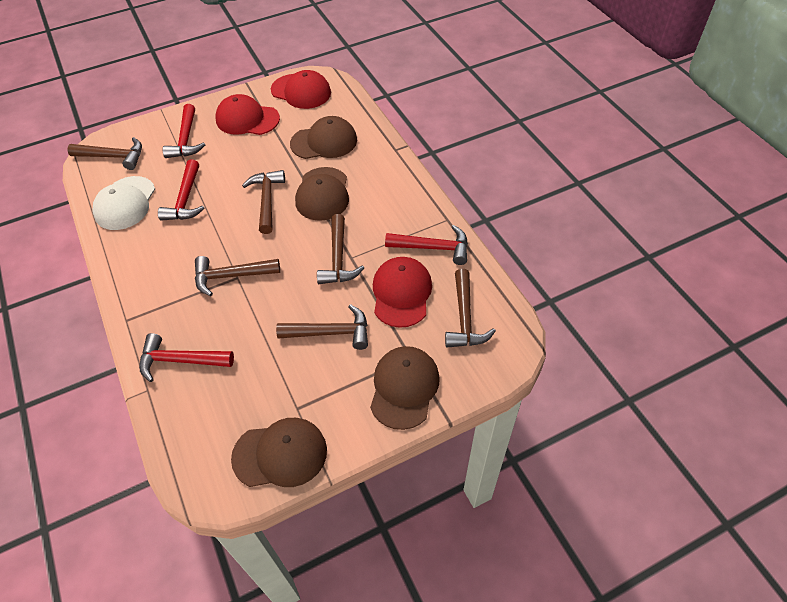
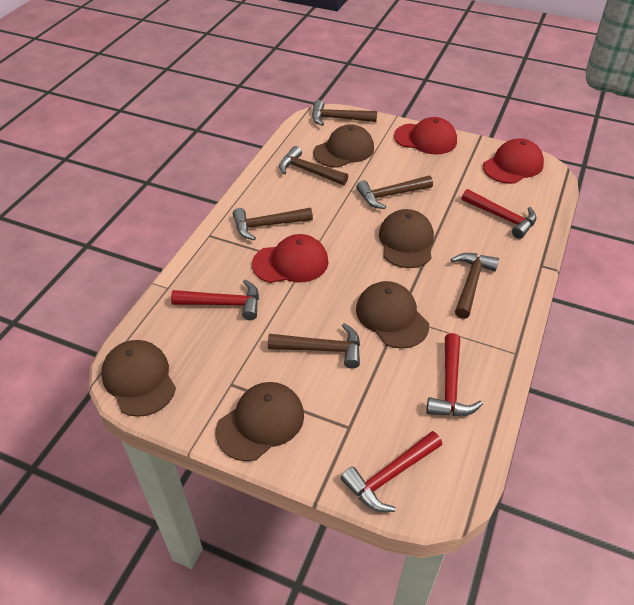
brown cap: [231,418,327,487] [290,116,357,159] [295,167,349,221] [370,346,440,430] = 4 -> [101,340,176,417] [216,382,304,461] [313,124,374,167] [356,281,429,349] [379,209,434,268] = 5
white cap: [92,176,155,230] = 1 -> none = 0

